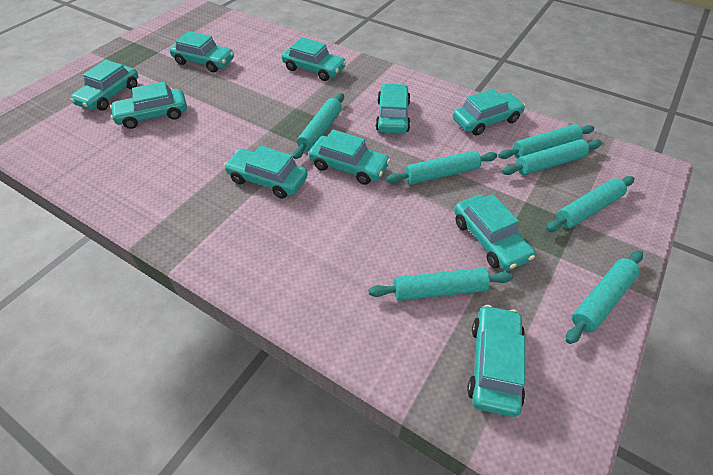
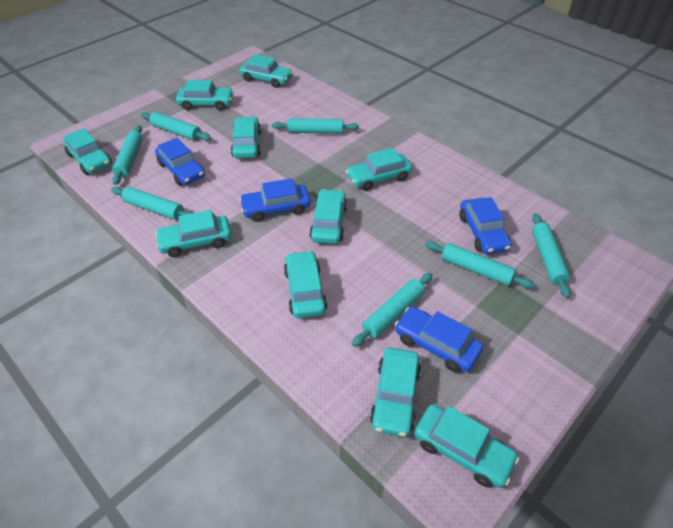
blue car: none = 0 -> [155,138,205,186] [239,178,311,222] [395,306,483,372] [460,197,512,254] = 4

